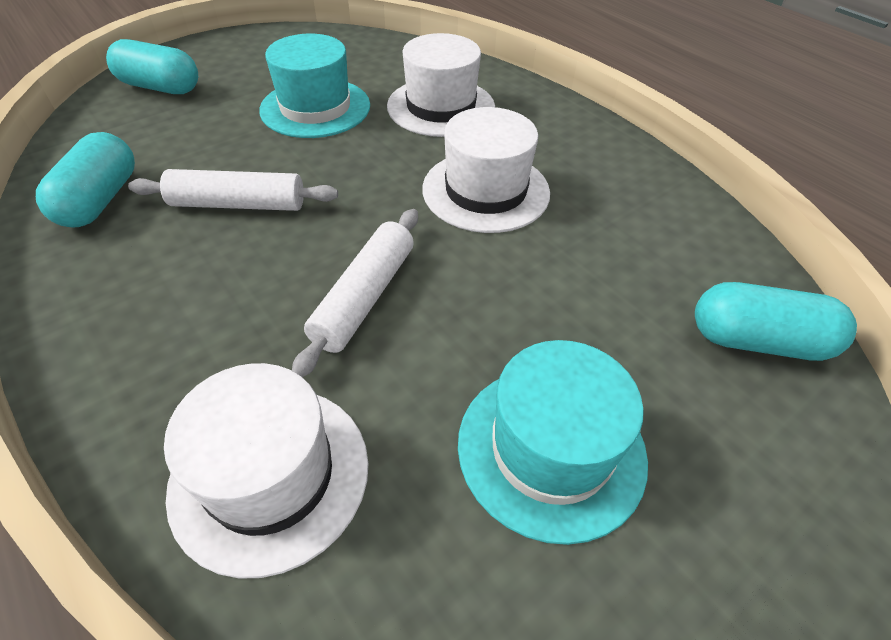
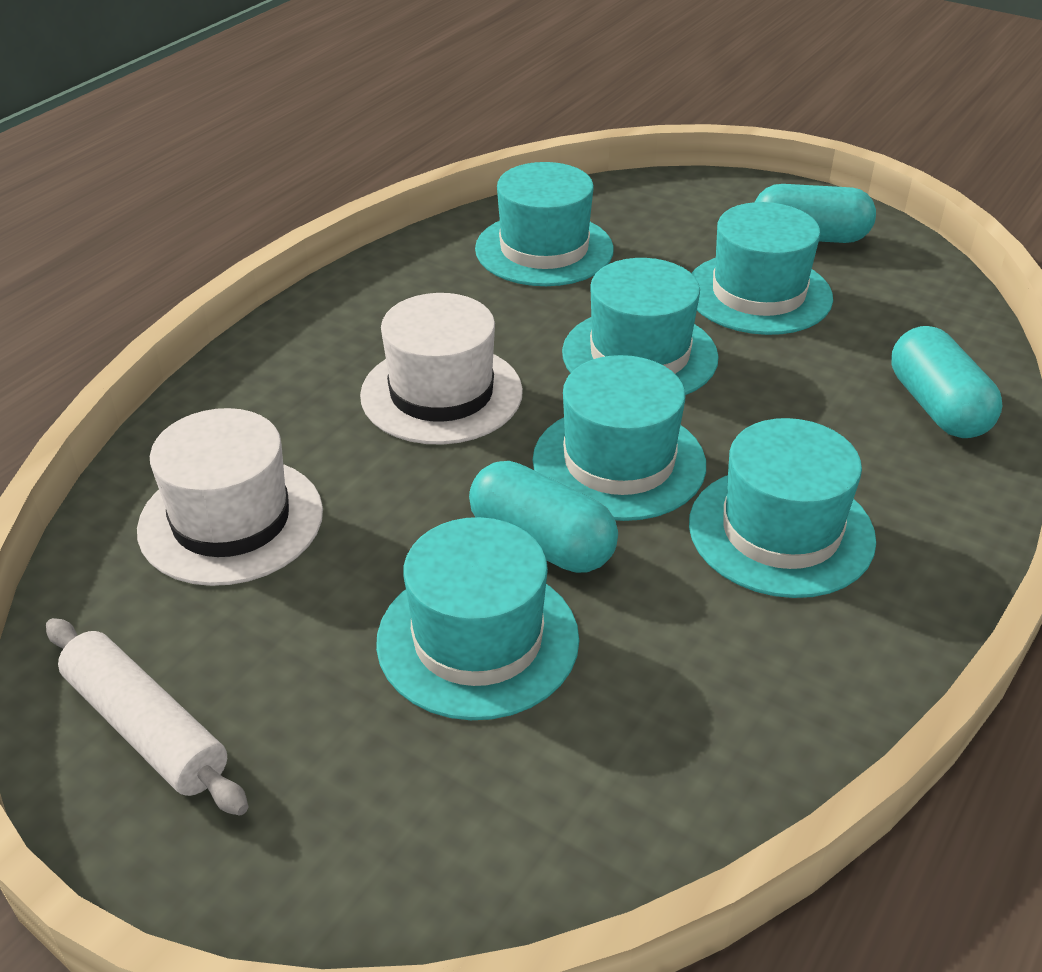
turquoise hat: [259,34,370,138] [458,340,648,545] = 2 -> [376,517,579,720] [475,162,614,286] [533,355,706,521] [562,258,719,395] [689,418,876,598] [691,202,833,335] = 6
white hat: [164,363,369,579] [387,33,495,137] [422,107,550,233] = 3 -> [137,408,323,586] [360,293,523,445] = 2
white rolling pin: [128,169,338,211] [292,209,418,377] = 2 -> [46,618,249,816] = 1

